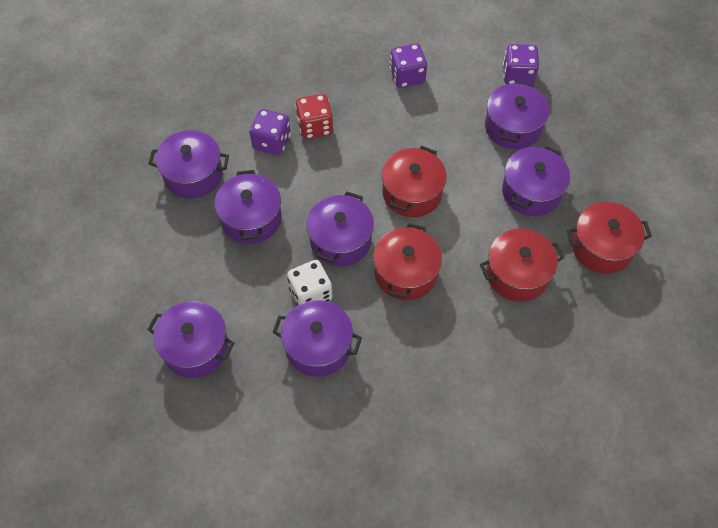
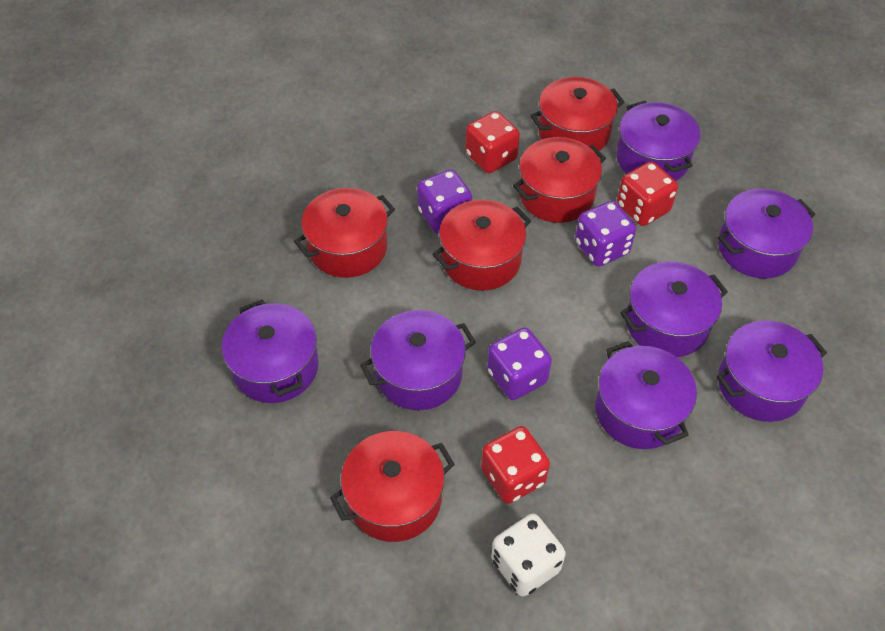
red dice: [295,94,333,139] = 1 -> [465,111,520,173] [481,426,550,504] [617,161,678,226] = 3
red pot: [373,223,442,300] [381,146,447,217] [480,229,565,302] [567,202,652,274] = 4 -> [294,188,395,278] [330,431,455,542] [433,200,531,291] [513,137,606,223] [530,77,624,151] = 5

